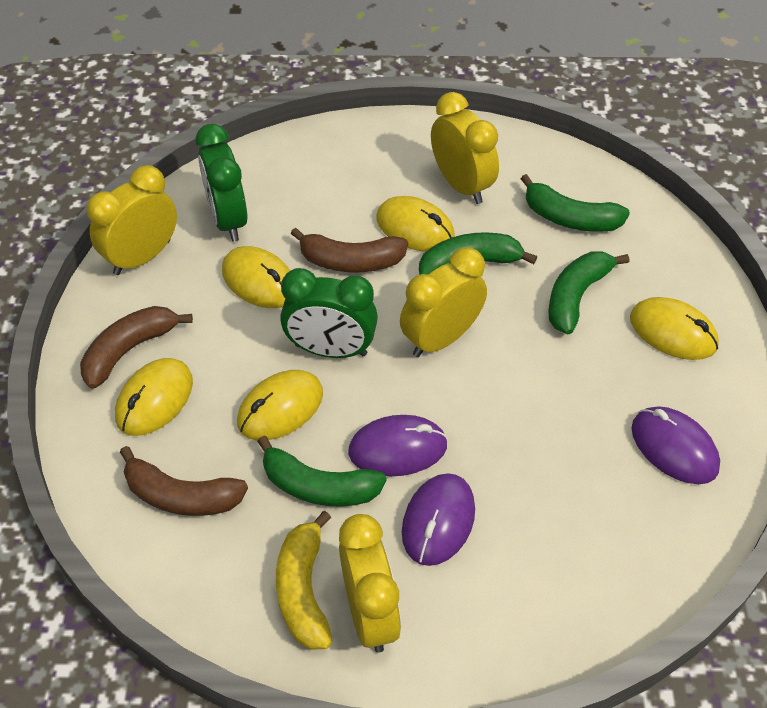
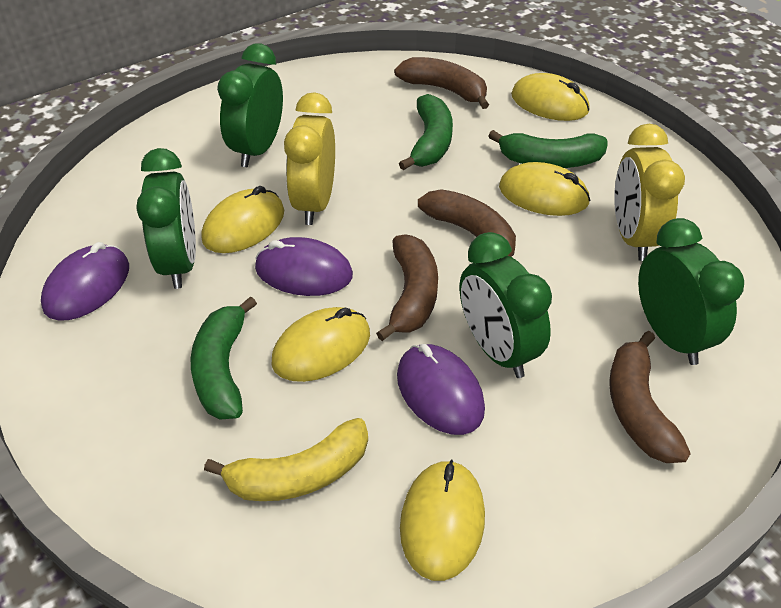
brown banana: [80,306,193,389] [120,446,248,516] [291,228,408,273] = 3 -> [376,234,438,341] [394,57,489,109] [418,189,516,257] [609,331,691,463] = 4
green banana: [257,436,387,507] [419,232,537,275] [521,174,630,232] [548,252,629,334] = 4 -> [191,296,257,420] [399,94,453,170] [488,130,608,168] = 3
green clock: [195,124,248,241] [280,268,378,358] = 2 -> [136,148,196,289] [217,43,283,167] [460,232,552,378] [638,218,744,365] = 4
yellow clock: [87,165,177,275] [339,514,401,653] [400,247,487,357] [431,92,499,204] = 4 -> [284,92,335,225] [614,124,685,261] = 2

